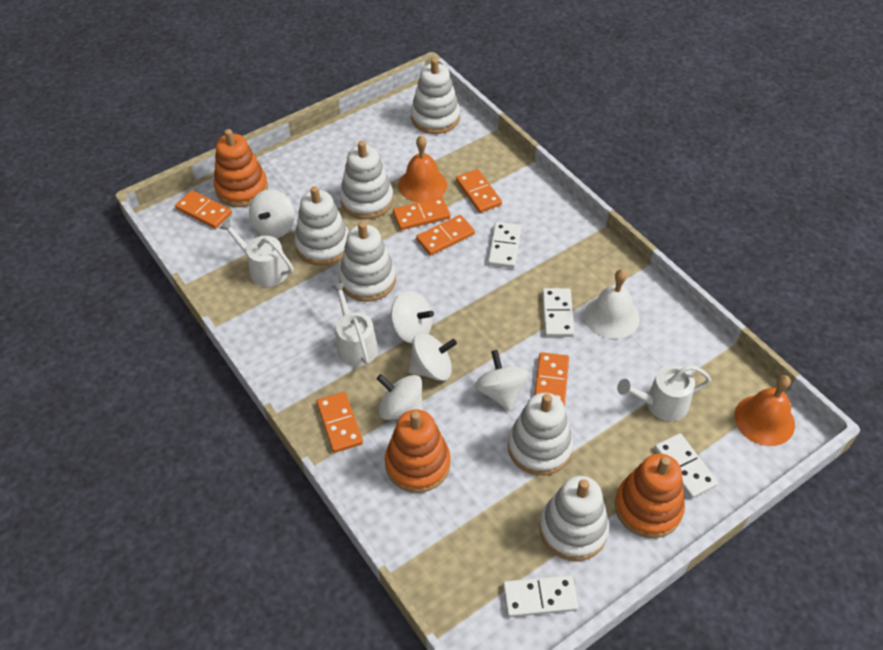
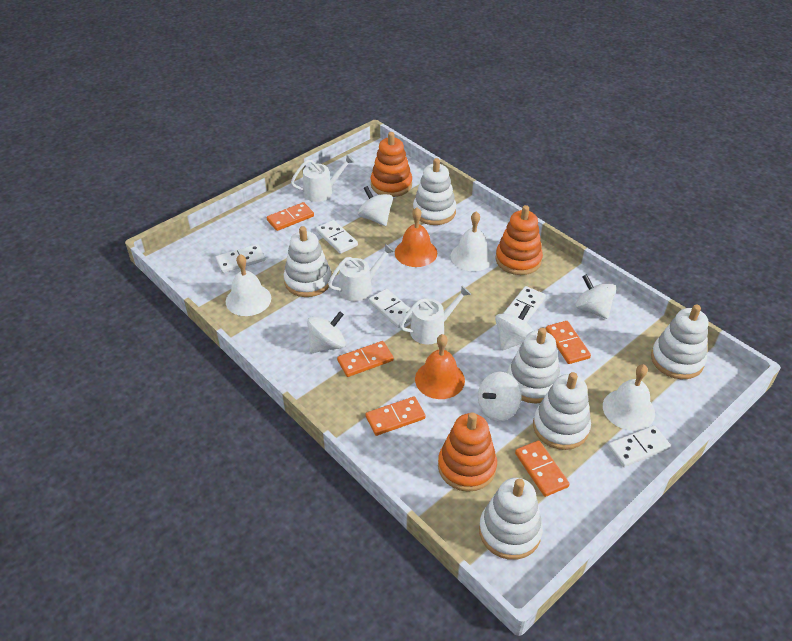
orange domino: [175,190,232,229] [317,392,363,453] [393,197,450,230] [416,215,475,256] [456,169,502,213] [535,352,569,406] = 6 -> [267,202,314,231] [337,341,394,377] [366,396,426,436] [515,441,570,497] [546,321,591,364] = 5
white bell: [584,269,639,339] = 1 -> [226,254,271,316] [451,211,494,271] [603,364,655,431] = 3
white domino: [488,222,521,268] [503,575,578,617] [542,288,575,337] [654,433,718,499] = 4 -> [215,244,266,273] [316,220,358,254] [369,289,412,328] [503,286,546,323] [608,426,671,467] = 5

